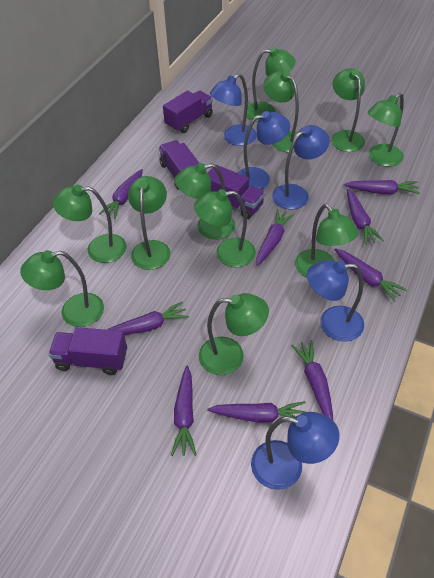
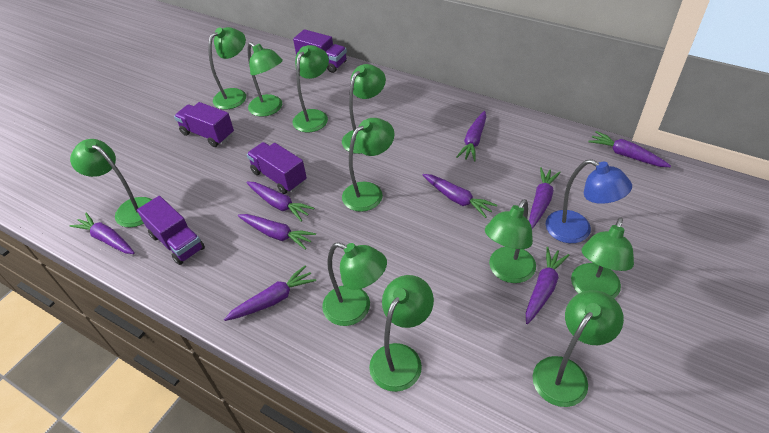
blue lamp: [210,73,257,146] [237,111,290,190] [251,412,339,490] [272,125,330,210] [307,260,364,342] = 5 -> [545,159,632,243] = 1

